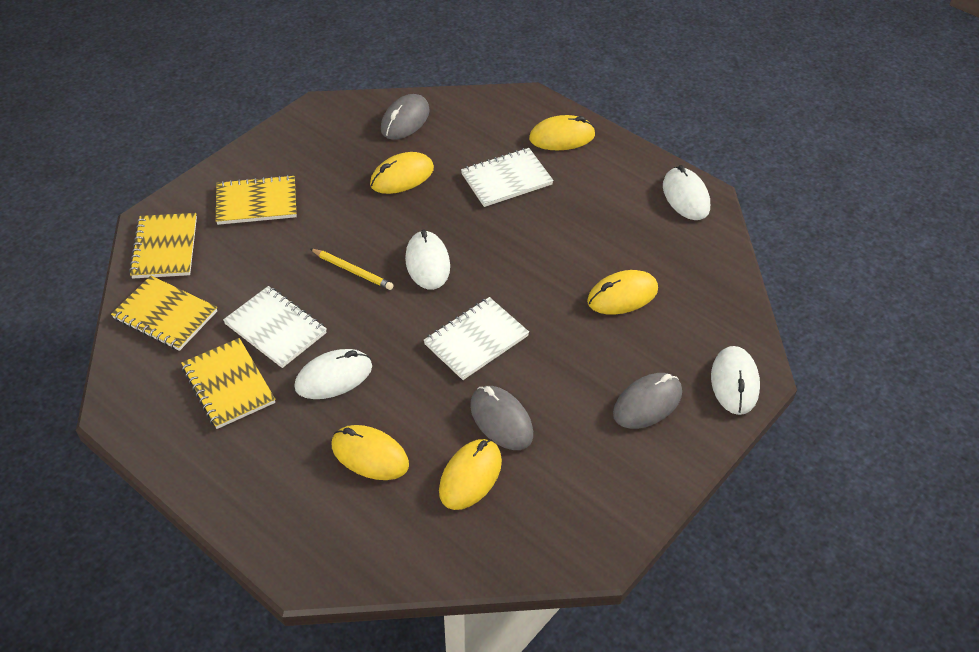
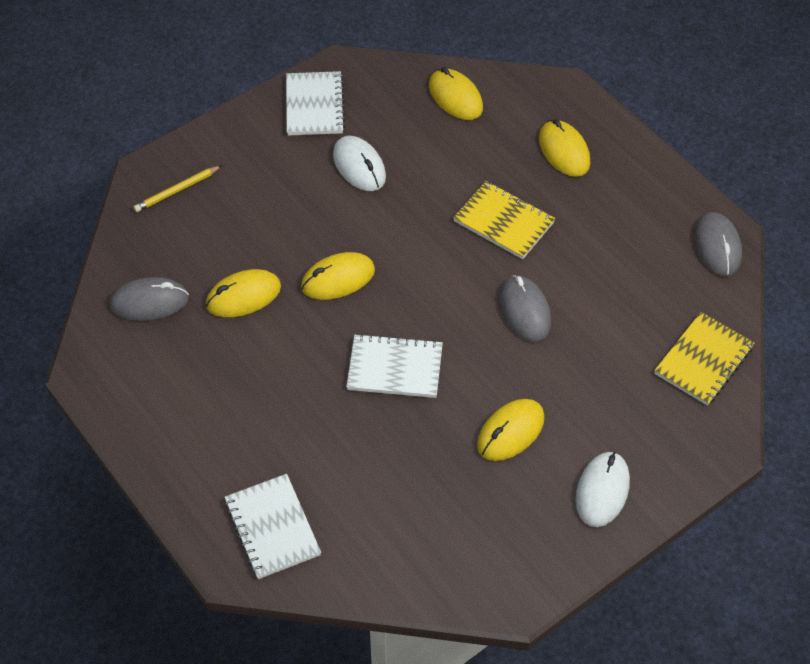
white mouse: [295,349,372,399] [405,229,450,290] [663,165,710,220] [711,346,760,415] = 4 -> [333,136,386,191] [576,451,630,527] = 2
yellow notebook: [111,275,217,351] [129,213,197,279] [181,338,275,429] [216,175,297,225] = 4 -> [453,181,555,259] [654,312,754,406] = 2

